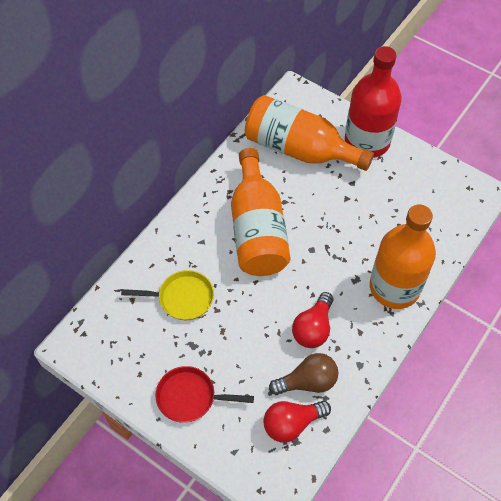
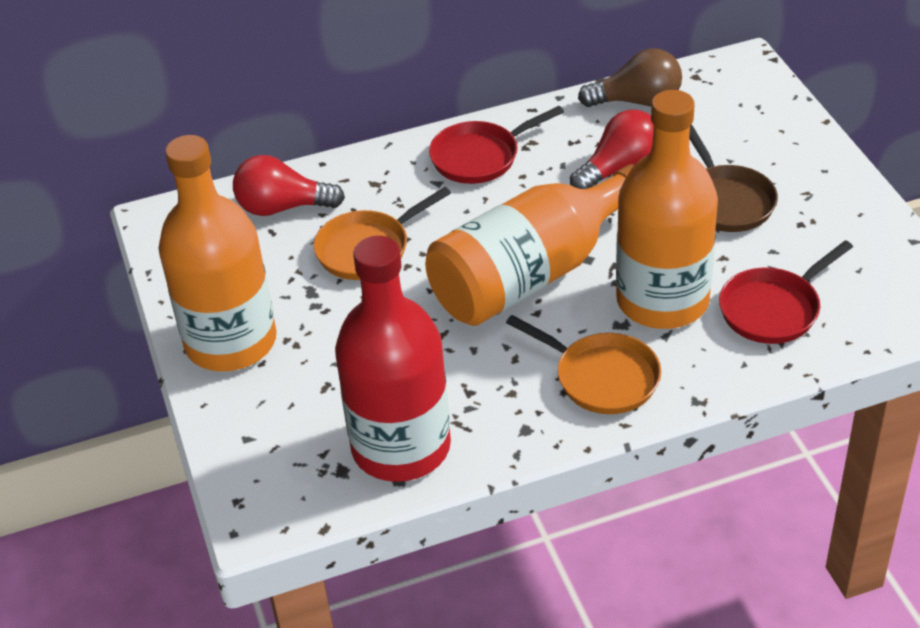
brown pan: none = 0 -> [689,125,778,232] = 1
orange pan: none = 0 -> [313,187,451,280] [506,315,661,414] = 2
red pan: [155,366,254,423] = 1 -> [429,106,564,184] [719,240,853,344] = 2
yellow pan: [121,270,214,320] = 1 -> none = 0

